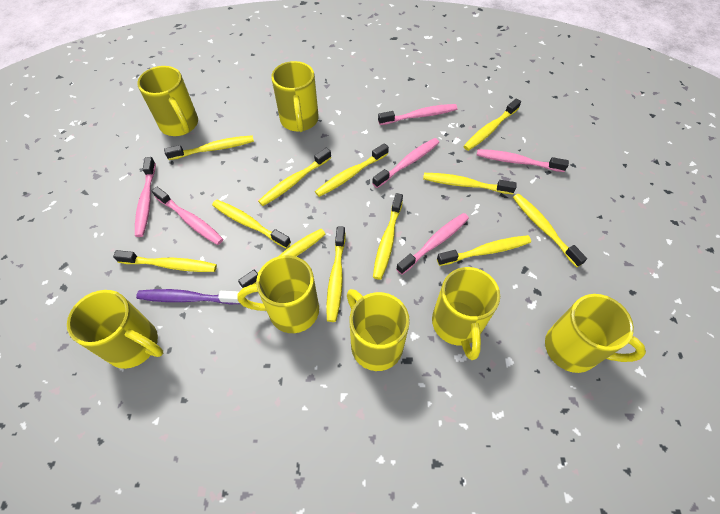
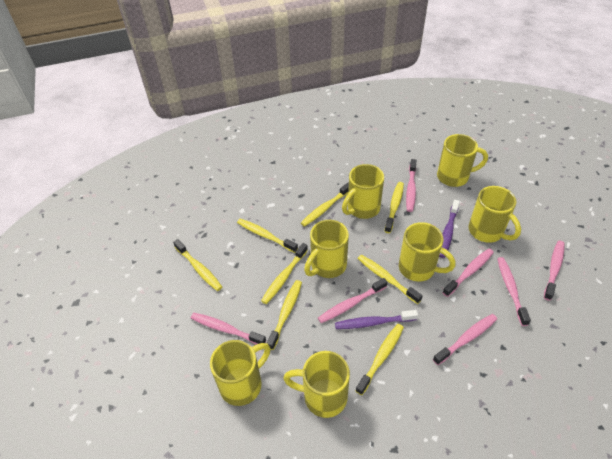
pink toothbrush: [135,157,156,237] [152,187,223,245] [372,138,439,188] [378,104,457,125] [396,213,469,275] [476,149,569,172] = 6 -> [191,313,266,345] [318,278,388,323] [406,159,416,212] [433,314,497,365] [442,249,494,297] [497,257,531,326] [544,241,565,301] = 7
purple toothbrush: [136,289,240,304] = 1 -> [335,310,418,329] [439,200,460,258] = 2
yellow toothbrush: [113,250,217,272] [164,135,254,160] [212,200,291,249] [238,229,325,288] [258,148,331,206] [315,143,389,197] [326,226,346,322] [373,193,403,280] [423,173,517,194] [437,235,531,266] [463,98,521,151] [513,194,587,267] = 12 -> [173,239,222,291] [237,219,298,253] [261,243,308,304] [267,280,302,350] [301,183,349,227] [356,324,404,395] [358,255,422,304] [384,182,404,233] = 8

